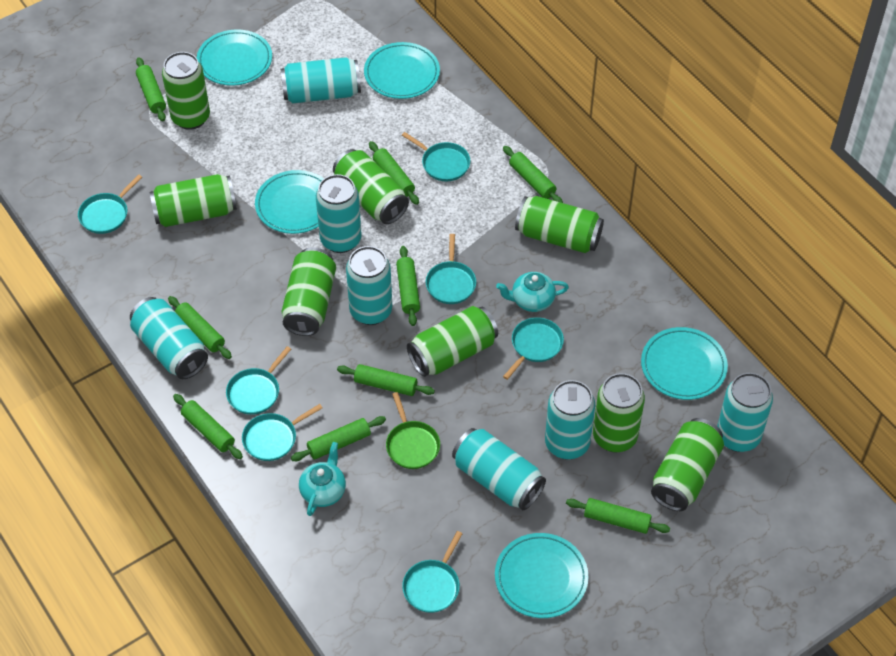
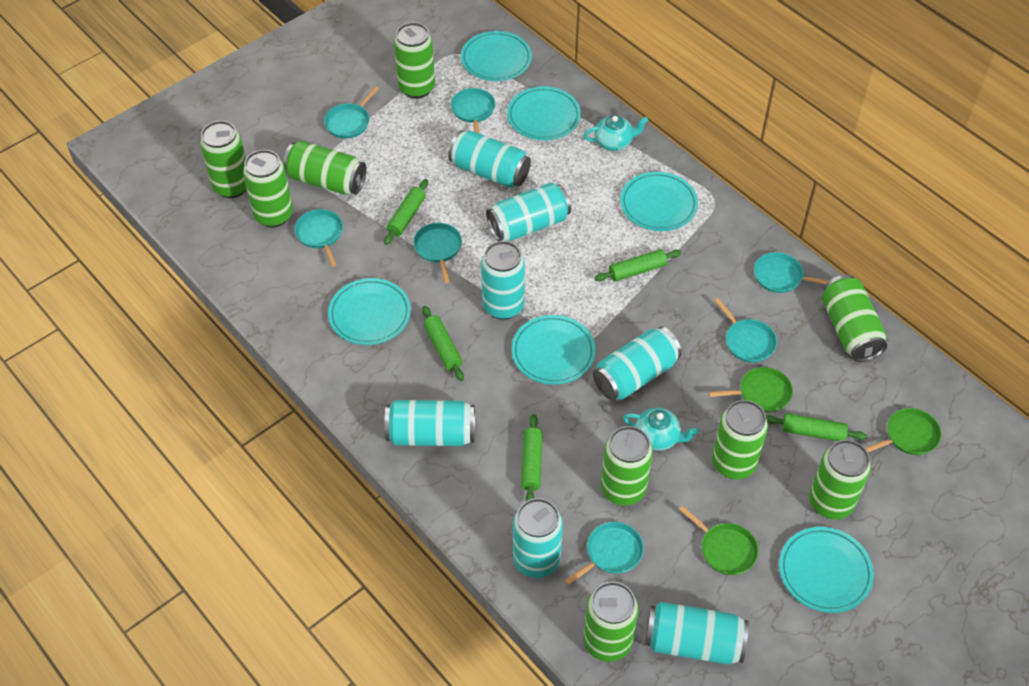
green can: [149,174,237,227] [162,52,210,130] [281,247,336,336] [333,149,409,224] [407,306,498,377] [515,196,604,253] [593,373,645,453] [651,418,724,511] = 8 -> [200,121,247,198] [243,150,293,227] [283,141,367,195] [394,22,435,99] [583,582,639,662] [601,426,653,505] [712,400,768,479] [809,440,871,519] [822,275,887,362] = 9
green pan: [386,392,440,469] = 1 -> [679,506,759,575] [708,367,793,413] [865,408,941,455] = 3
green rolling pin: [136,57,166,121] [168,296,232,359] [173,394,243,459] [291,416,386,461] [337,364,435,396] [369,141,419,205] [396,246,420,326] [503,146,563,203] [566,498,670,534] = 9 -> [384,179,428,245] [422,306,464,381] [521,414,542,501] [594,249,681,282] [766,413,867,441] = 5
turquoise plate: [197,29,272,86] [255,170,324,234] [364,42,440,99] [495,533,588,618] [641,327,728,400] = 5 -> [328,278,411,345] [461,31,532,81] [507,86,581,140] [512,315,596,385] [620,172,698,231] [779,527,874,613] = 6

